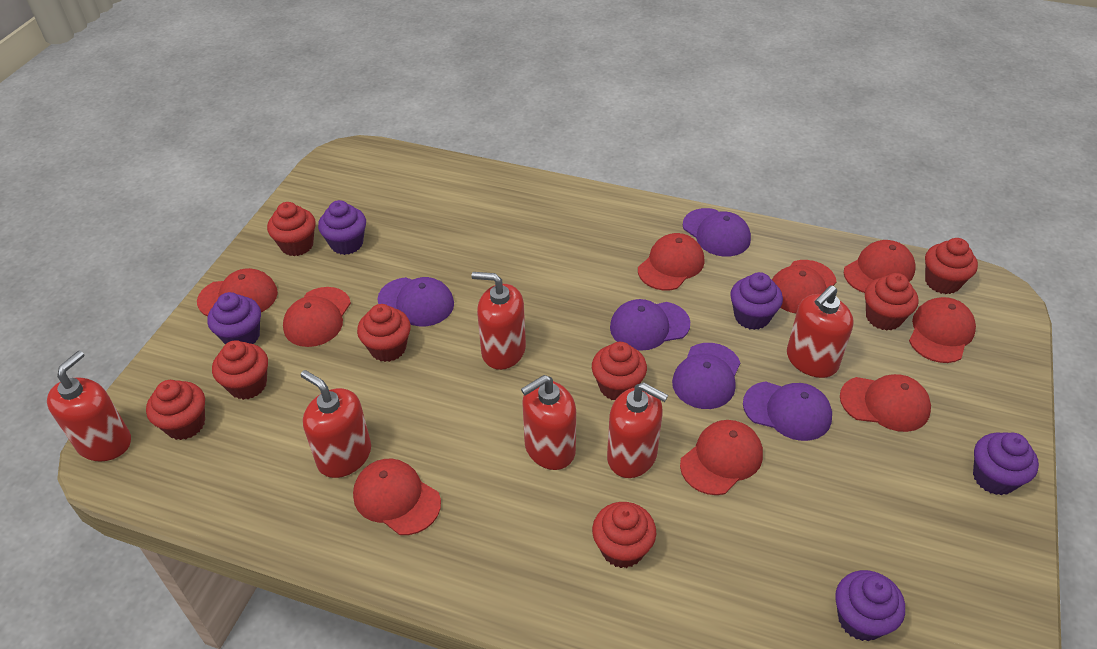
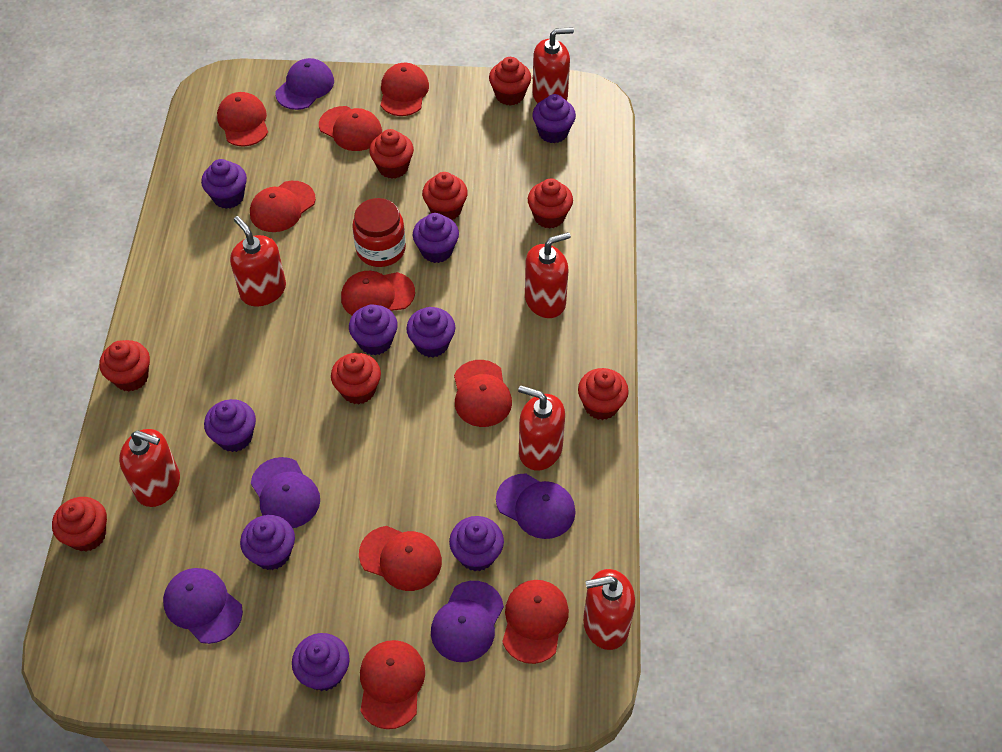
purple cupcake: [207,292,261,344] [318,200,366,255] [730,272,783,330] [835,570,905,641] [973,433,1039,495] = 5 -> [201,159,247,209] [204,399,256,452] [240,515,295,570] [292,633,350,691] [349,304,398,355] [406,307,455,357] [413,213,459,263] [449,516,504,571] [532,94,576,143] = 9
red jar: none = 0 -> [352,198,406,267] = 1

